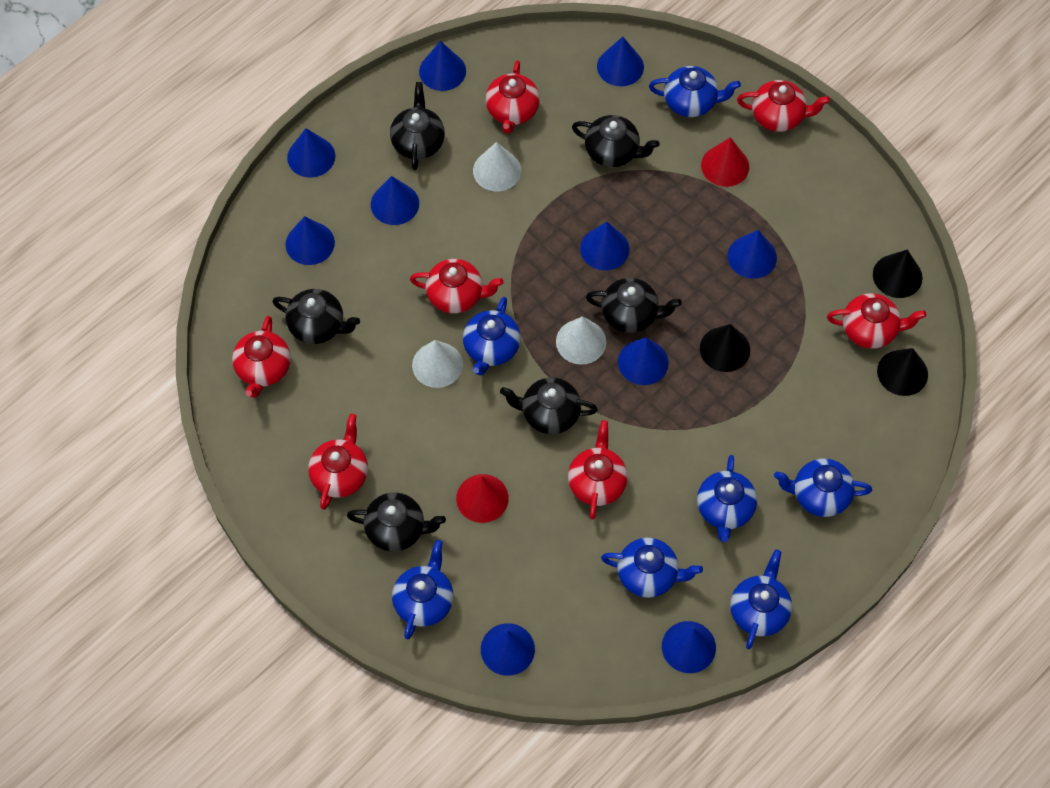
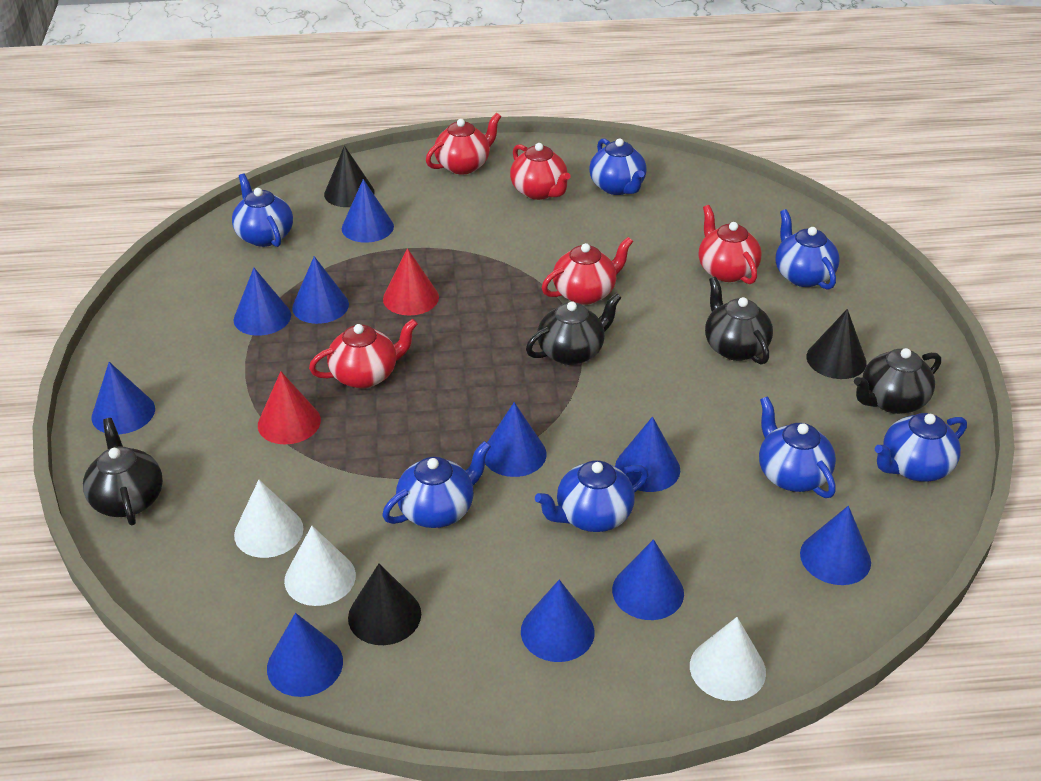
black teapot: [272,289,360,344] [347,492,446,552] [390,82,445,170] [500,377,598,434] [572,115,660,167] [586,278,682,333] = 6 -> [83,418,163,525] [526,293,622,365] [705,277,773,364] [854,348,941,414] = 4
red teapot: [232,316,291,398] [308,414,368,510] [410,259,504,313] [485,60,540,134] [568,420,628,520] [737,80,830,132] [827,293,926,349] = 7 -> [309,319,418,389] [426,113,501,175] [510,143,571,200] [542,237,633,305] [699,205,761,284] = 5

